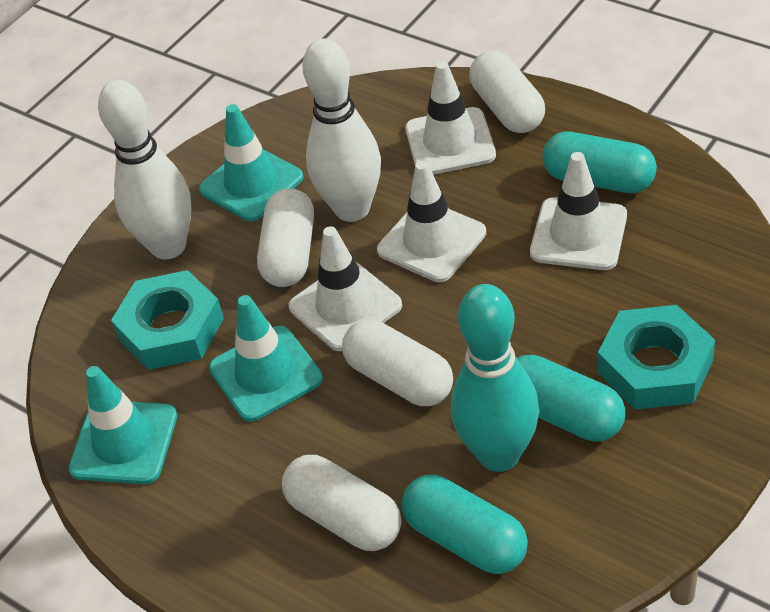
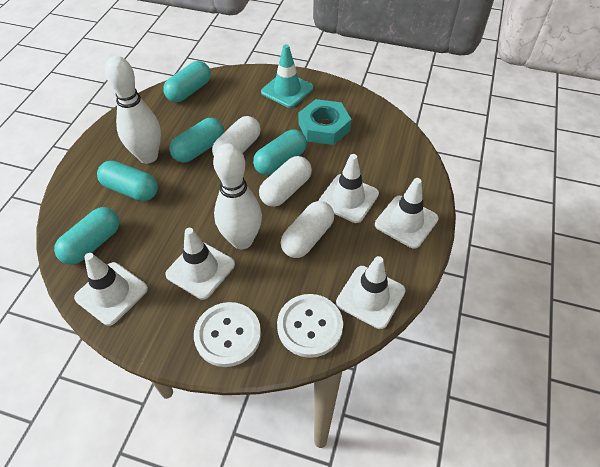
turquoise bowling pin: [451,284,539,472] = 1 -> none = 0
turquoise capsule: [402,475,528,574] [517,355,625,442] [542,131,657,193] = 3 -> [54,207,119,264] [97,161,158,201] [163,61,211,102] [169,118,224,163] [253,130,307,175] = 5
turquoise nut: [111,270,224,370] [598,305,715,409] = 2 -> [298,99,352,145] = 1
turquoise traffic cone: [69,366,177,484] [199,104,303,221] [209,295,323,422] = 3 -> [261,44,313,108] = 1
white button: none = 0 -> [194,302,261,367] [277,294,343,358] = 2
white capsule: [257,188,314,287] [282,455,401,551] [342,319,453,406] [469,51,545,133] = 4 -> [212,116,261,156] [259,156,312,207] [281,201,334,258] = 3
white traffic cone: [289,226,402,351] [377,160,486,282] [405,61,496,175] [530,152,627,270] = 4 -> [74,253,148,326] [165,228,235,300] [318,154,379,223] [336,256,406,329] [375,178,439,249] = 5

